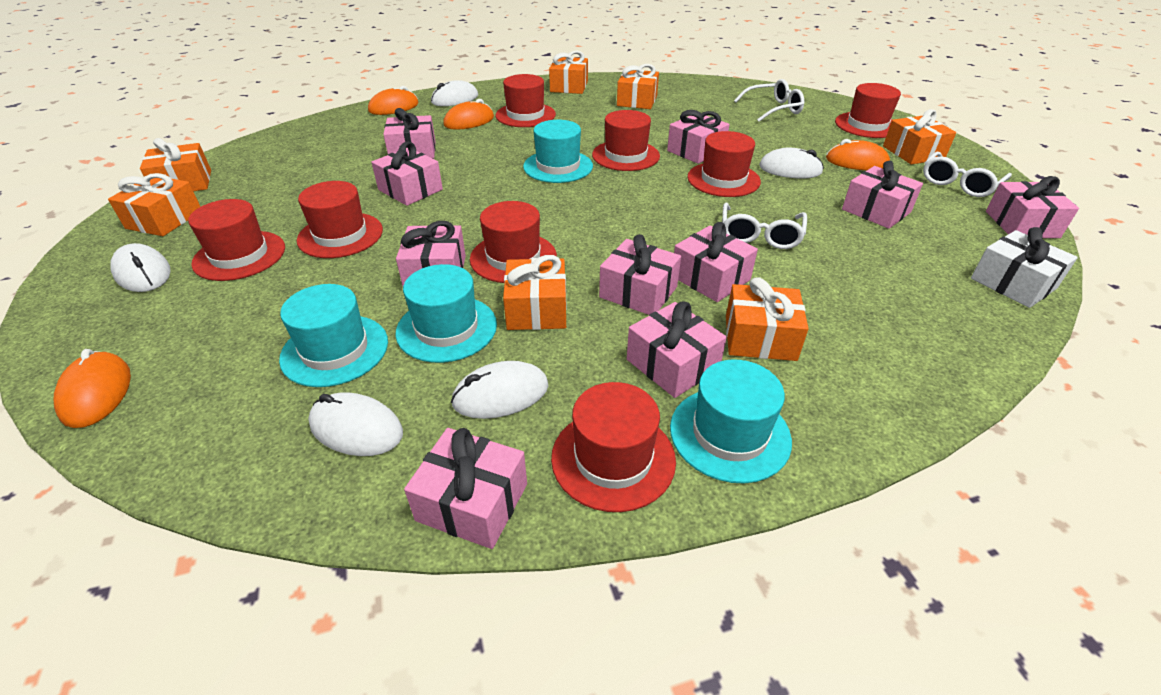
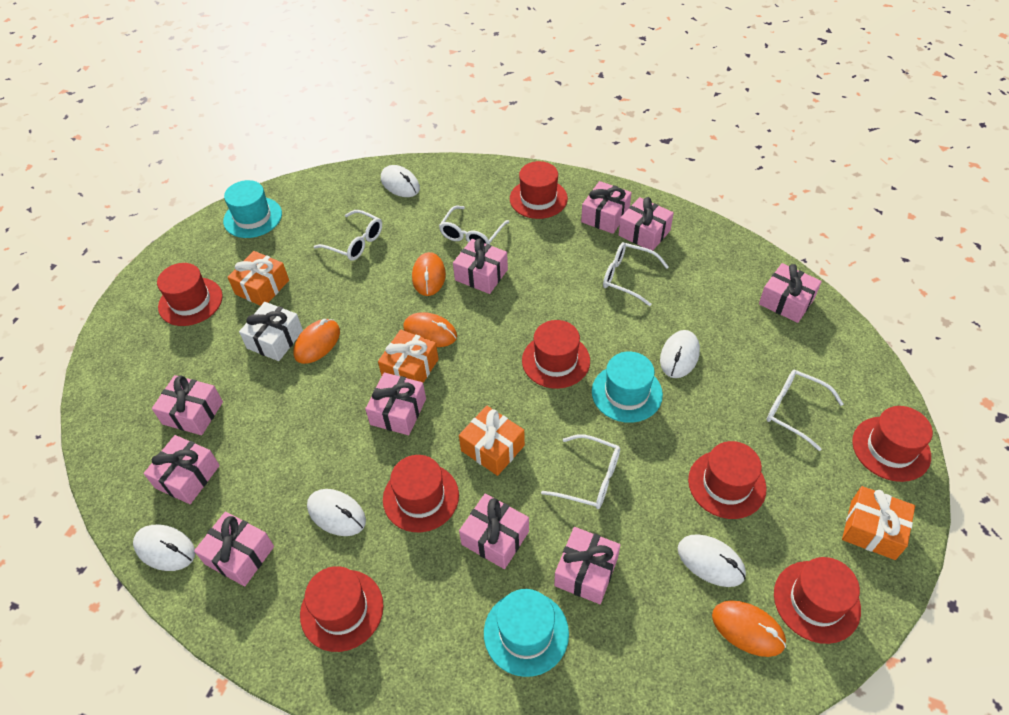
orange gift: [108,173,200,236] [140,138,211,191] [503,255,567,330] [549,51,588,94] [617,64,659,109] [726,277,809,361] [883,109,956,165] = 7 -> [227,251,289,306] [378,330,439,383] [459,406,525,476] [842,486,915,560] = 4
turquoise hat: [279,284,388,387] [395,264,497,363] [523,120,593,183] [670,359,792,483] = 4 -> [223,180,282,238] [484,589,569,677] [592,352,663,423] = 3
white glasses: [722,202,807,249] [734,79,804,122] [923,151,1012,197] = 3 -> [314,210,382,260] [439,206,509,244] [541,434,620,509] [603,242,669,306] [766,370,843,451] = 5

